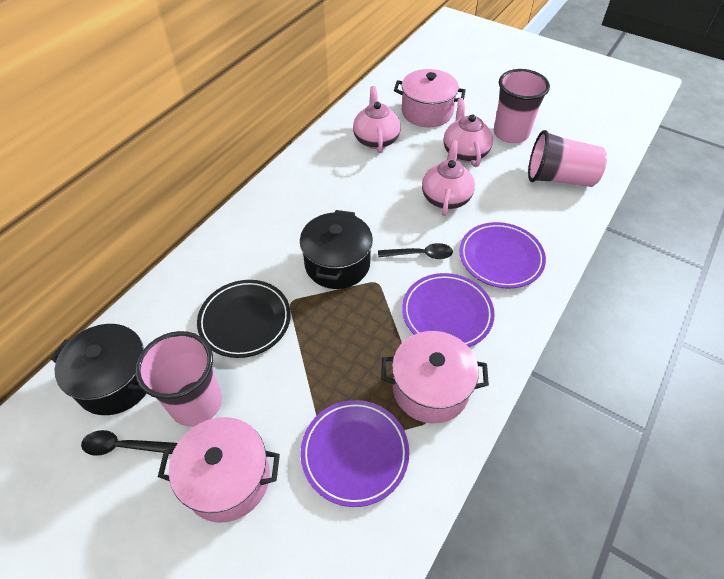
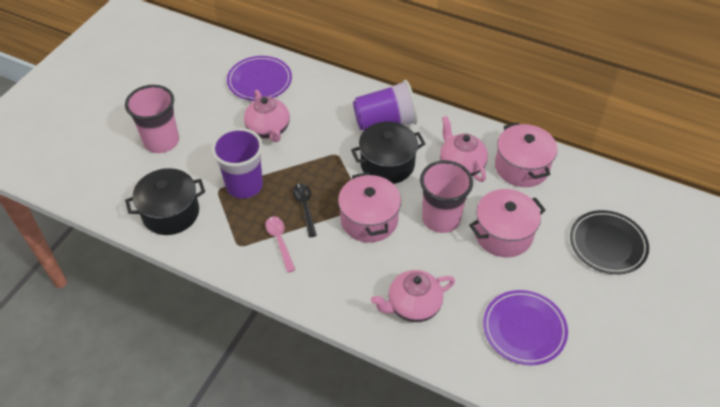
black spoon: [81,430,177,456] [378,243,453,259] = 2 -> [293,183,317,237] = 1
pink cup: [135,331,222,426] [494,69,550,143] [528,130,607,187] = 3 -> [125,85,179,153] [420,160,473,233] = 2
pink spoon: none = 0 -> [265,216,295,273] = 1
purple cup: none = 0 -> [211,128,263,199] [353,80,418,132] = 2
purple plate: [300,400,409,507] [402,273,495,347] [459,222,546,289] = 3 -> [227,56,292,101] [483,290,568,365] = 2

